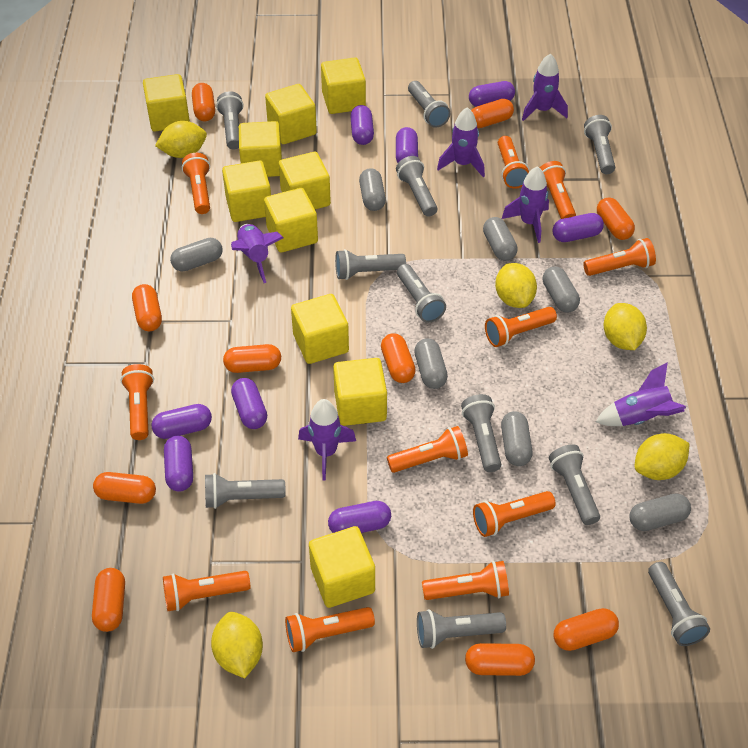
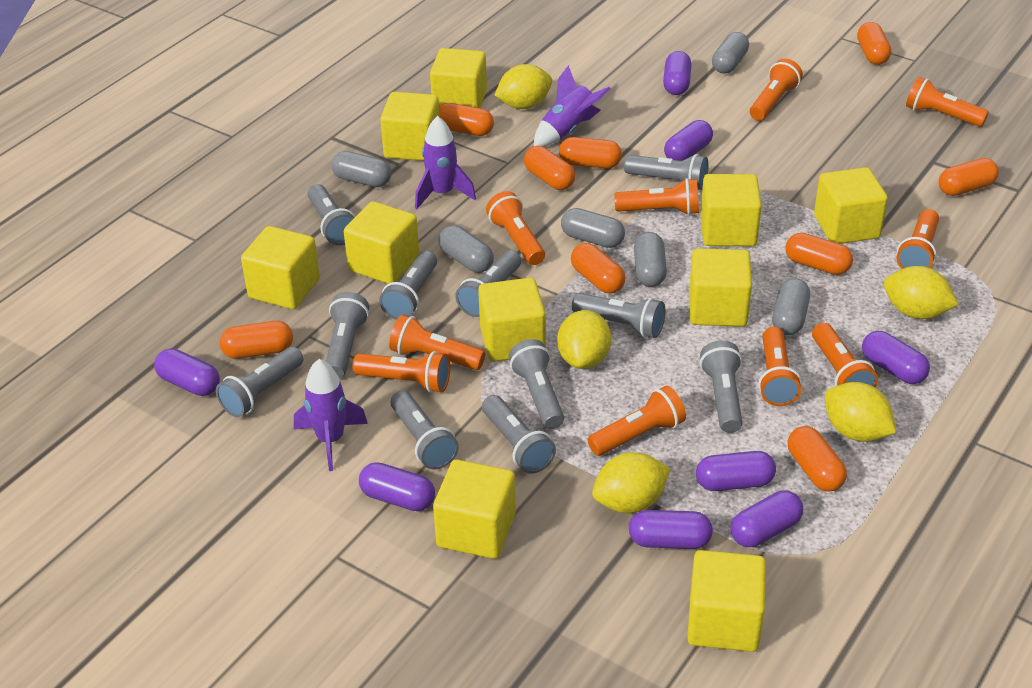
grey capsule: [170,238,223,272] [359,168,386,211] [414,338,448,389] [483,217,518,261] [501,411,532,466] [543,266,580,312] [630,493,691,531] = 7 -> [331,151,391,187] [438,225,494,273] [561,208,625,248] [634,232,667,287] [712,32,749,74] [772,278,810,335] = 6
orange capsule: [92,568,125,632] [93,472,156,504] [132,284,162,331] [192,83,215,121] [223,344,281,373] [381,333,416,383] [465,643,535,676] [471,99,514,128] [554,608,619,651] [597,197,635,240] = 10 -> [220,321,293,359] [439,103,494,136] [524,146,575,190] [559,137,622,169] [571,243,625,293] [785,233,853,275] [788,426,847,491] [857,22,891,65] [939,158,999,196] = 9
orange flashlight: [120,364,154,440] [163,571,250,611] [182,153,210,214] [285,607,375,652] [387,426,468,473] [422,561,509,600] [473,491,556,537] [485,307,557,347] [498,136,530,189] [540,161,576,219] [583,238,656,276] = 11 -> [353,351,450,393] [389,314,485,370] [486,191,545,265] [587,386,686,456] [614,178,699,215] [750,59,803,121] [759,327,802,406] [812,323,878,387] [896,209,939,269] [906,77,989,127] = 10
purple rocket: [231,224,284,283] [298,399,356,480] [437,107,485,177] [502,166,549,243] [522,53,568,121] [596,362,686,426] = 6 -> [294,359,368,471] [415,116,476,209] [534,65,611,147] = 3

